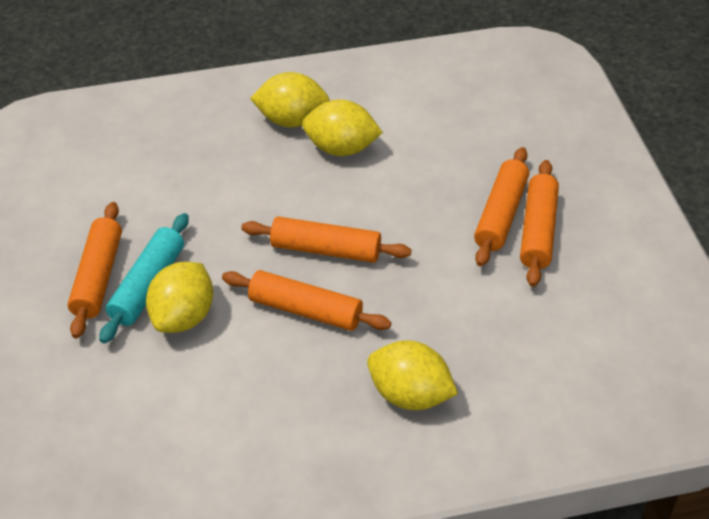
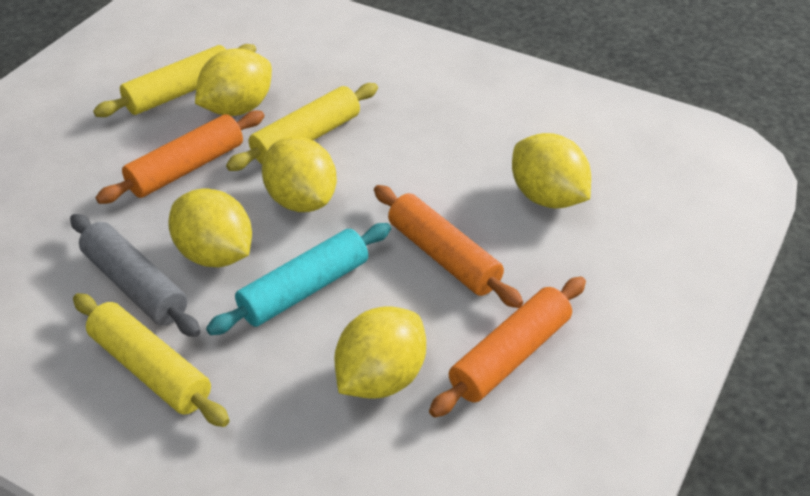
grey rolling pin: none = 0 -> [70,214,200,337] = 1
orange rolling pin: [68,202,122,339] [222,270,391,331] [241,216,412,263] [474,147,529,266] [520,160,559,287] = 5 -> [96,110,264,204] [374,185,523,308] [429,276,586,417] = 3
yellow lemon: [146,262,213,333] [250,72,330,127] [302,100,383,156] [367,340,458,410] = 4 -> [168,188,252,267] [195,49,272,116] [262,136,337,212] [334,306,426,399] [512,133,591,209] = 5
yellow rolling pin: none = 0 -> [73,293,230,427] [93,44,256,117] [226,83,378,171] = 3

